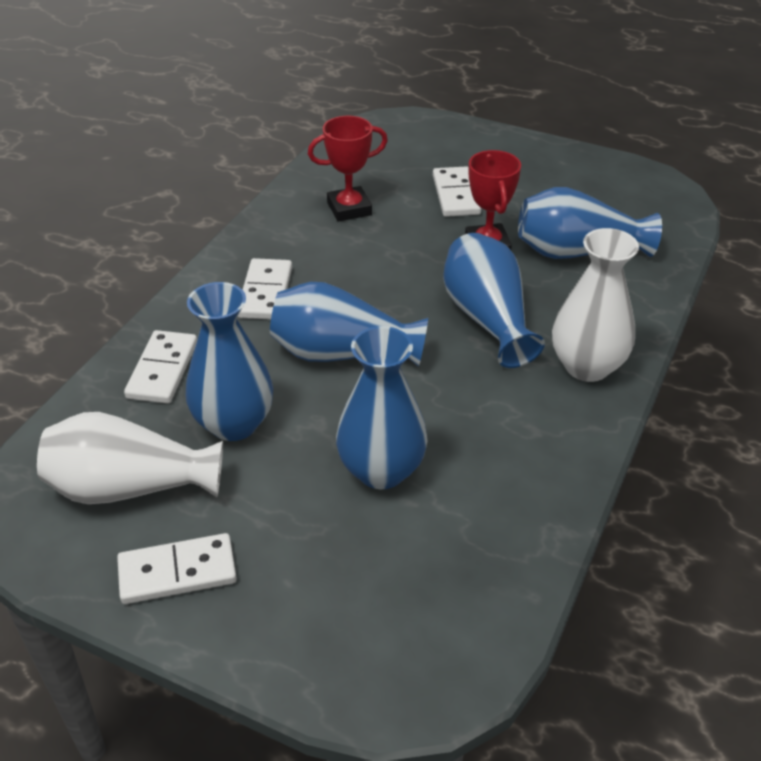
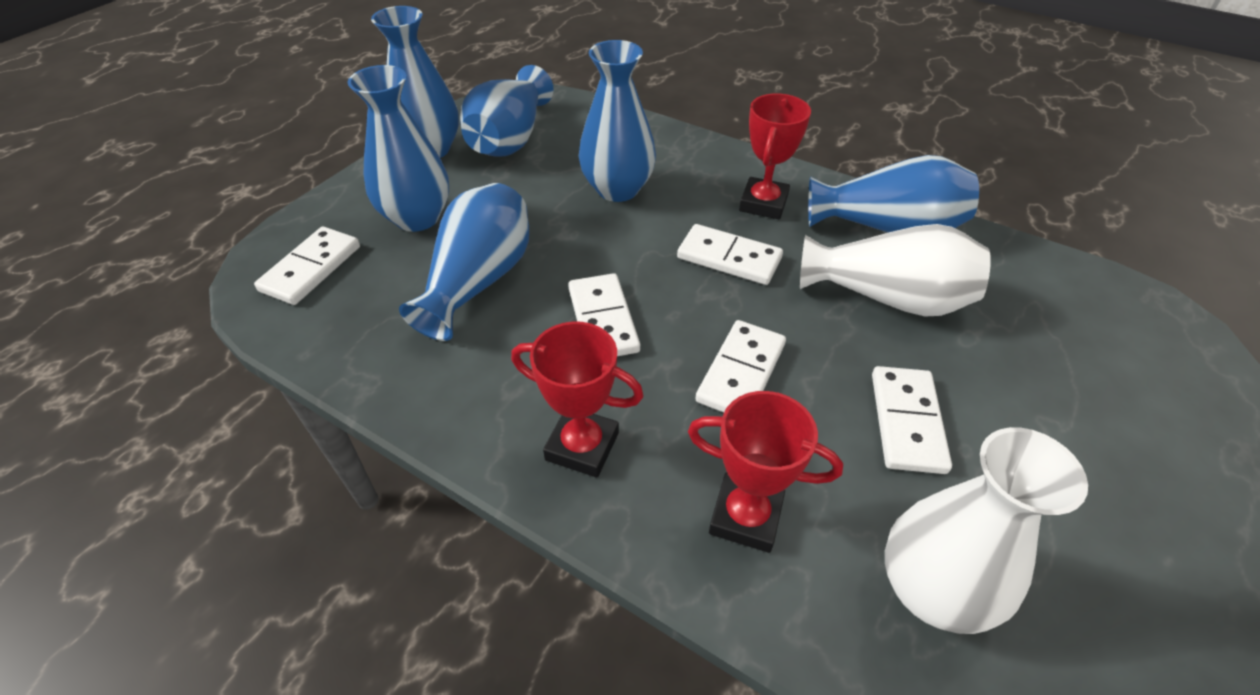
blue vase: [186,282,273,441] [270,282,428,367] [336,326,428,489] [443,233,545,368] [518,187,662,259] = 5 -> [348,65,449,232] [371,6,459,158] [399,183,529,341] [460,65,553,157] [579,40,656,202] [808,155,979,233] = 6
red trophy: [308,116,388,222] [465,150,521,250] = 2 -> [511,322,643,477] [688,391,843,553] [739,93,811,219] = 3
white domino: [117,533,237,604] [124,330,197,404] [238,258,292,320] [433,166,481,217] = 4 -> [254,227,360,305] [568,273,640,356] [677,224,783,285] [695,320,786,413] [872,366,952,474] = 5

